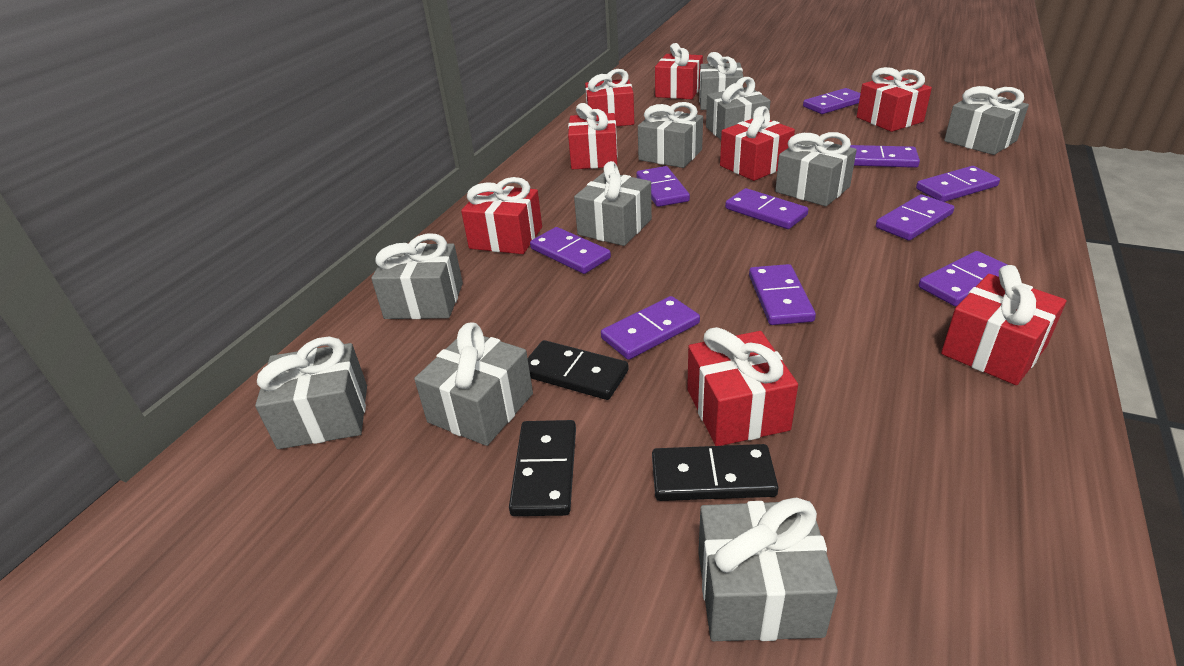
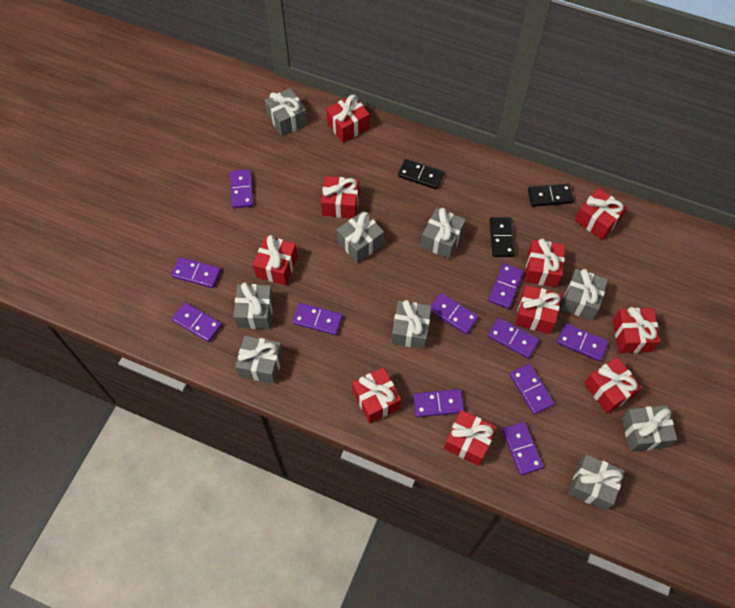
grey gift: [255,337,367,449] [371,233,463,319] [414,323,533,446] [574,161,652,246] [638,102,703,168] [698,498,838,641] [699,52,743,110] [706,77,770,140] [775,132,857,206] [944,86,1029,155] = 10 -> [233,283,274,329] [235,336,283,384] [265,88,307,136] [337,211,384,263] [392,300,432,349] [421,208,466,259] [561,269,608,320] [568,454,625,511] [622,405,677,452] = 9
purple domino: [530,227,611,274] [601,296,700,360] [636,166,690,207] [725,188,809,229] [749,264,816,325] [803,88,861,114] [850,145,920,168] [876,194,954,241] [916,166,1000,202] [919,251,1008,306] = 10 -> [171,257,221,288] [172,302,222,342] [230,169,253,208] [293,303,343,335] [413,389,464,417] [431,293,479,334] [488,263,524,309] [488,318,539,359] [502,422,544,475] [510,364,555,415] [557,323,609,362] = 11
red gift: [461,177,542,254] [568,103,618,169] [585,69,634,126] [655,43,703,99] [687,327,798,446] [720,106,795,181] [857,67,932,132] [941,265,1067,385] = 8 -> [253,235,298,285] [321,176,359,218] [326,95,370,143] [352,367,401,423] [444,410,497,466] [515,285,562,334] [525,239,565,287] [575,188,627,240] [584,357,642,414] [613,307,661,353] = 10

